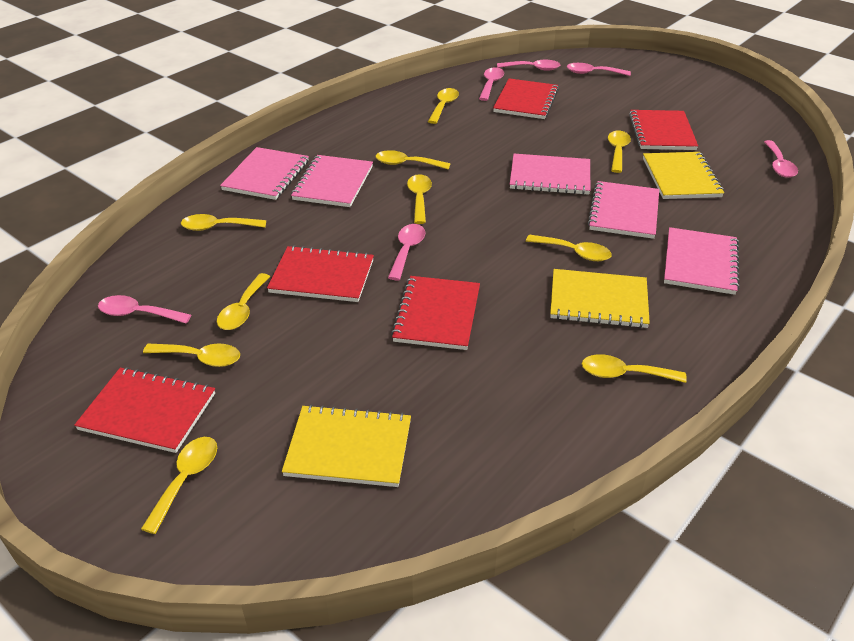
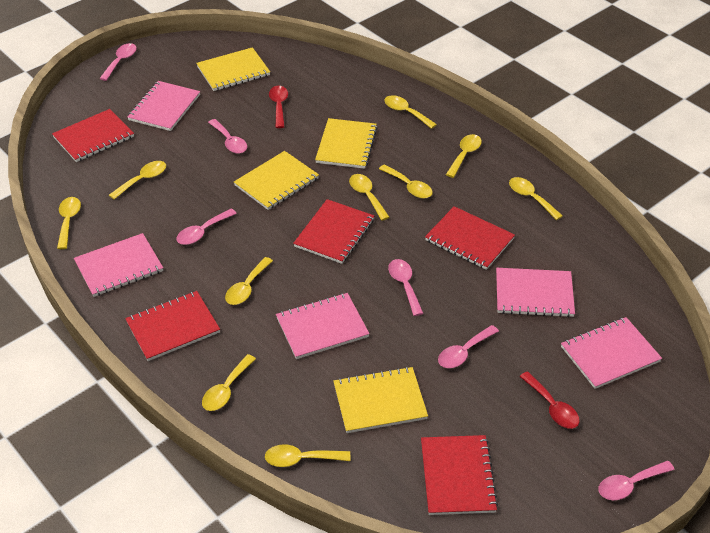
red spoon: none = 0 -> [269,86,288,128] [519,371,580,429] = 2
yellow notebook: [282,404,411,487] [550,269,650,328] [643,152,724,199] = 3 -> [196,47,270,91] [234,151,319,210] [315,118,377,169] [333,367,428,433] = 4

